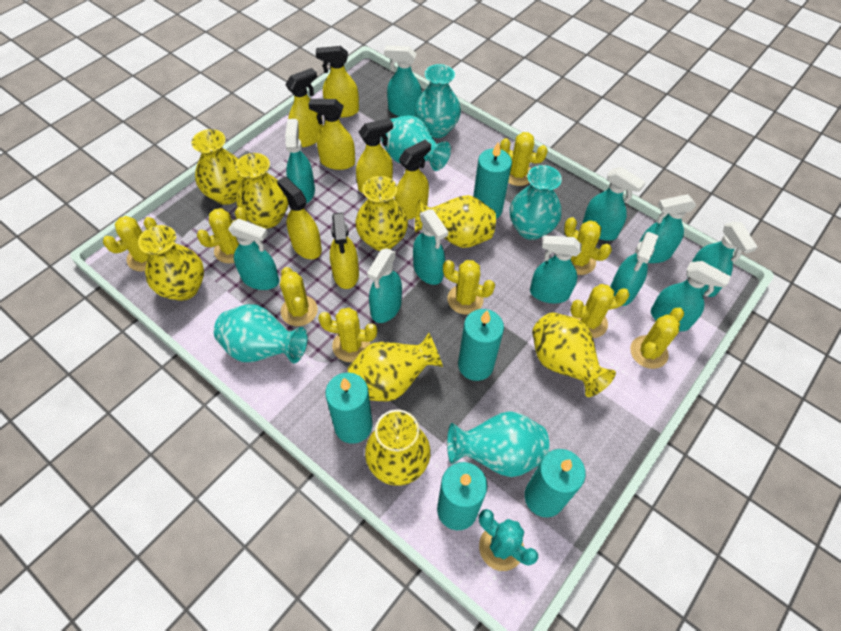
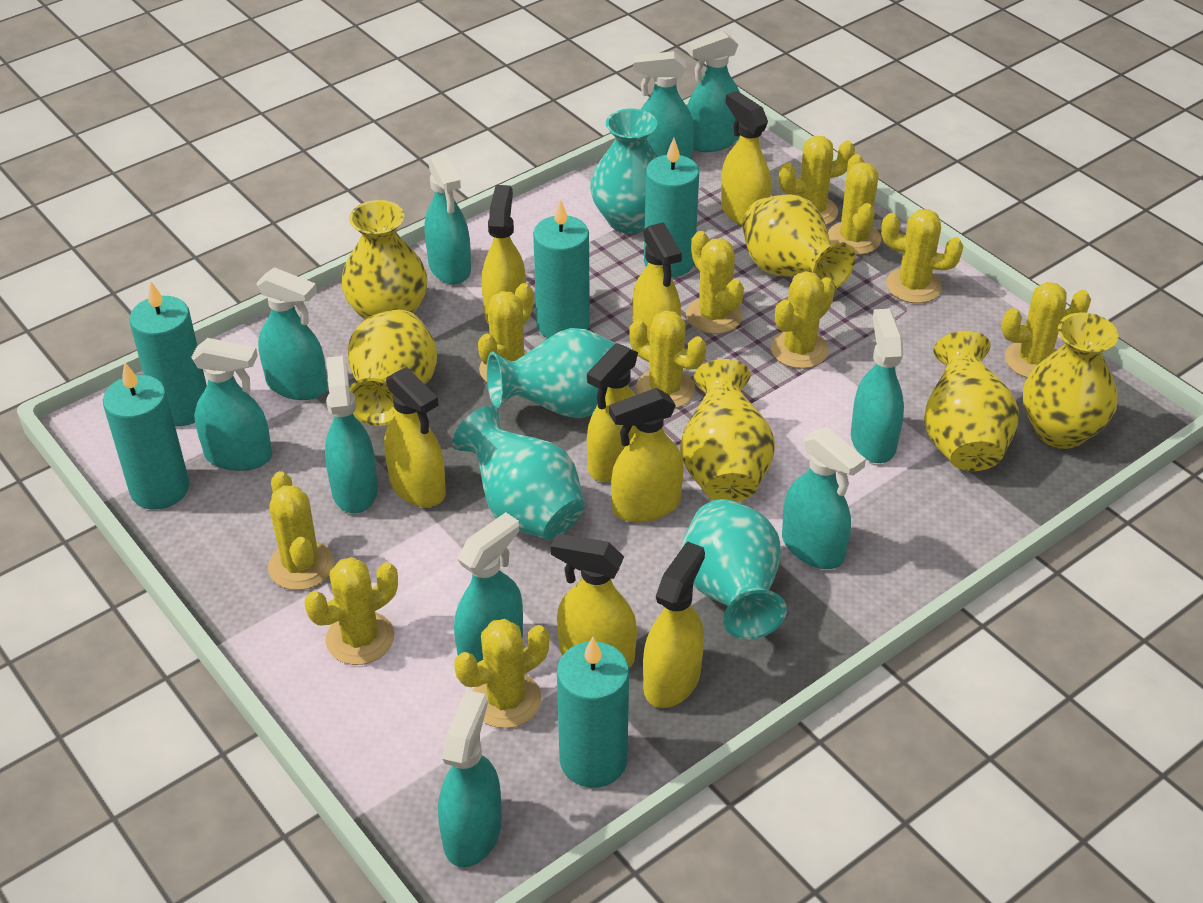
turquoise cactus: [479,509,538,571] = 1 -> none = 0
turquoise spray bottle: [228,218,279,290] [285,119,315,203] [367,248,402,323] [384,45,422,117] [413,209,448,285] [530,236,581,303] [583,167,645,241] [610,232,658,306] [635,194,696,263] [651,261,731,331] [692,222,757,297] = 11 -> [191,338,272,471] [256,267,328,400] [325,356,378,513] [425,152,471,284] [438,690,502,868] [454,512,523,663] [633,51,694,160] [687,31,740,152] [782,427,866,569] [851,309,904,463] = 10
turquoise vase: [214,304,308,364] [380,115,451,171] [415,64,461,138] [447,411,549,477] [510,165,562,240] = 5 -> [452,405,585,540] [487,328,629,418] [590,108,658,234] [681,499,787,640] = 4
yellow cactus: [103,216,157,272] [197,207,248,264] [280,267,318,326] [318,308,377,362] [443,260,495,314] [500,132,548,186] [564,217,612,275] [570,284,630,338] [630,308,684,369] = 9 -> [268,471,334,590] [304,557,398,665] [454,619,550,728] [478,283,533,382] [630,310,706,408] [686,231,744,334] [771,271,835,369] [779,136,855,225] [828,154,881,255] [881,209,963,303] [1001,282,1091,378] = 11
yellow spray bottle: [277,177,322,259] [286,68,323,147] [308,99,355,170] [316,46,359,117] [330,213,359,289] [356,118,393,193] [394,140,431,220] = 7 -> [384,367,446,507] [482,185,526,325] [551,534,637,668] [587,343,638,482] [609,388,684,522] [632,222,682,342] [643,541,705,708] [721,91,771,226] = 8
yellow vase: [138,225,204,301] [191,129,244,205] [235,153,289,228] [347,333,443,401] [355,176,408,251] [365,410,430,486] [415,195,496,248] [532,312,616,397] = 8 -> [341,200,428,320] [348,310,437,426] [680,359,775,502] [742,194,855,289] [924,331,1019,471] [1023,312,1118,449] = 6

